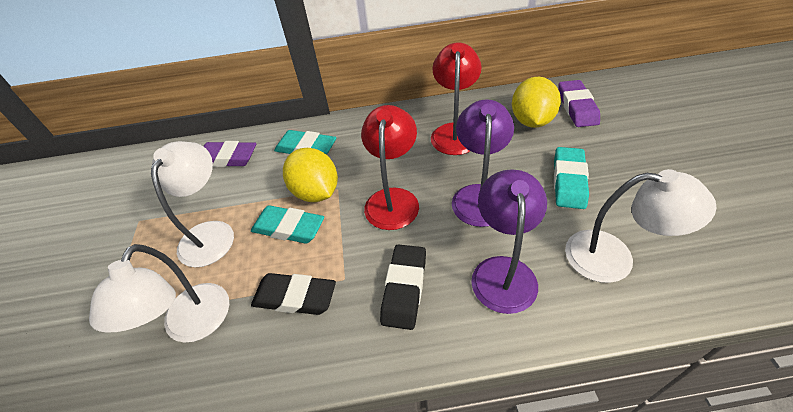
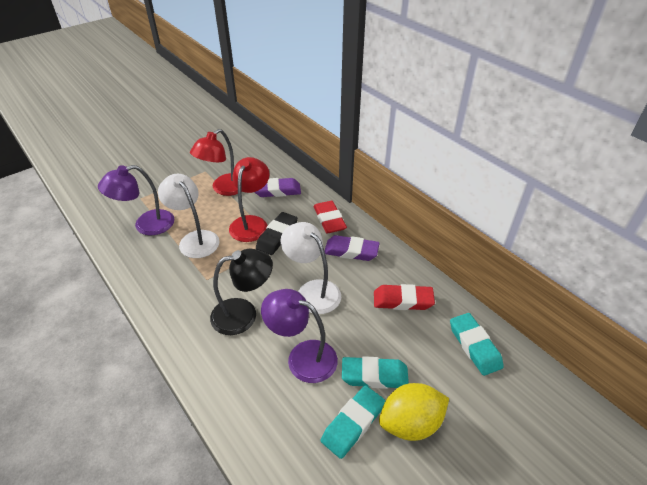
black eraser: [251,273,336,315] [380,244,426,330] = 2 -> [256,212,298,255] = 1
black lamp: none = 0 -> [210,249,273,335] = 1
red eraser: none = 0 -> [313,201,347,233] [374,284,435,310] = 2
white lamp: [89,244,229,343] [151,141,234,267] [565,169,716,283] = 3 -> [158,174,220,258] [280,222,341,314] = 2
yellow lemon: [283,148,338,202] [512,77,561,128] = 2 -> [379,383,449,441] = 1

